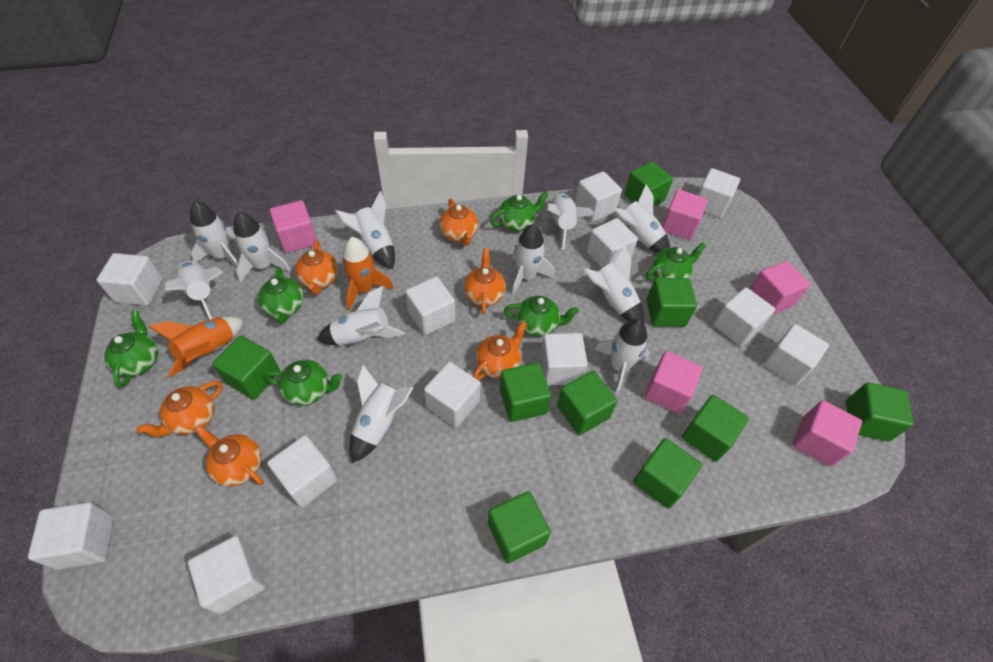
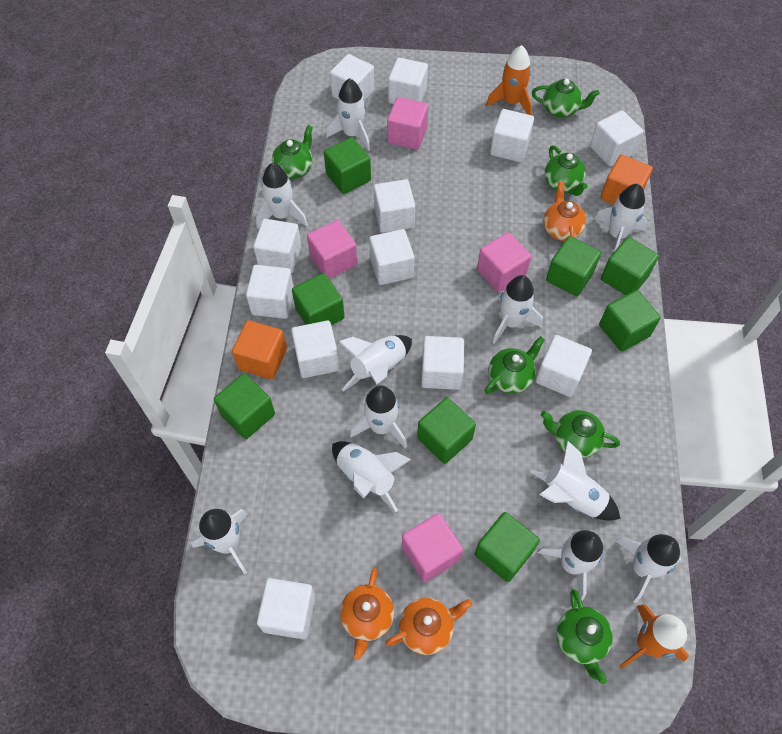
green cube: [212,336,280,400] [488,491,551,563] [500,363,551,422] [557,371,617,435] [624,161,673,206] [633,438,702,509] [647,278,697,327] [682,395,749,462] [846,382,914,442] = 9 -> [214,373,275,439] [292,273,345,325] [324,137,371,194] [417,397,476,464] [475,512,540,582] [546,236,601,297] [599,290,661,352] [601,237,659,295] = 8
orange cube: none = 0 -> [232,320,287,380] [600,154,653,205] = 2
orange teapot: [137,381,223,437] [194,425,264,487] [295,241,338,295] [440,198,478,246] [464,248,506,314] [473,321,527,380] = 6 -> [340,568,394,660] [385,598,472,655] [543,181,586,241] = 3
pink cube: [270,200,317,253] [644,351,703,414] [662,189,708,240] [750,261,810,315] [792,400,862,467] = 5 -> [307,220,357,279] [387,97,428,150] [402,513,463,582] [477,232,531,293] = 4

